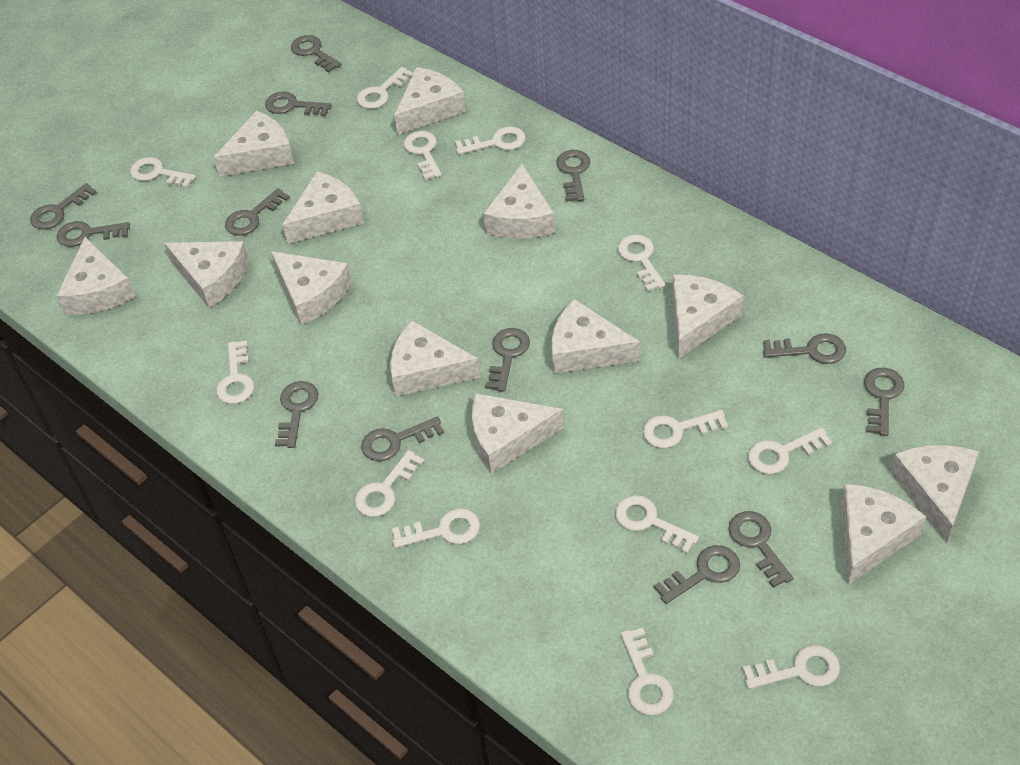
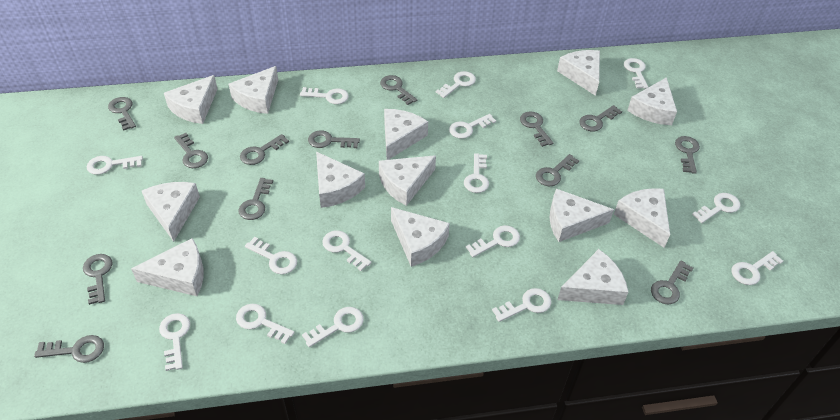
white key: [130,157,196,188] [216,341,254,404] [355,450,424,517] [357,67,413,109] [392,509,480,548] [404,131,442,180] [455,126,526,155] [615,495,699,554] [618,235,666,291] [621,628,674,715] [643,410,728,448] [742,645,840,689] [748,427,832,474] = 13 -> [87,156,143,175] [159,313,190,371] [236,304,295,344] [245,237,297,274] [300,87,349,104] [302,307,364,347] [322,231,372,271] [436,71,476,98] [449,114,496,139] [464,153,489,193] [466,225,520,257] [492,288,551,322] [624,58,648,89] [692,193,740,223] [732,251,783,285] = 15

